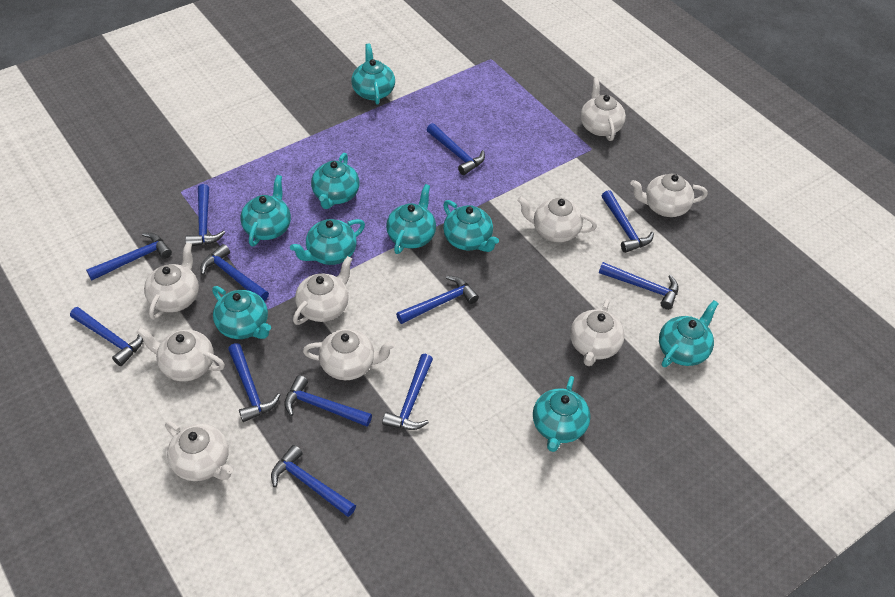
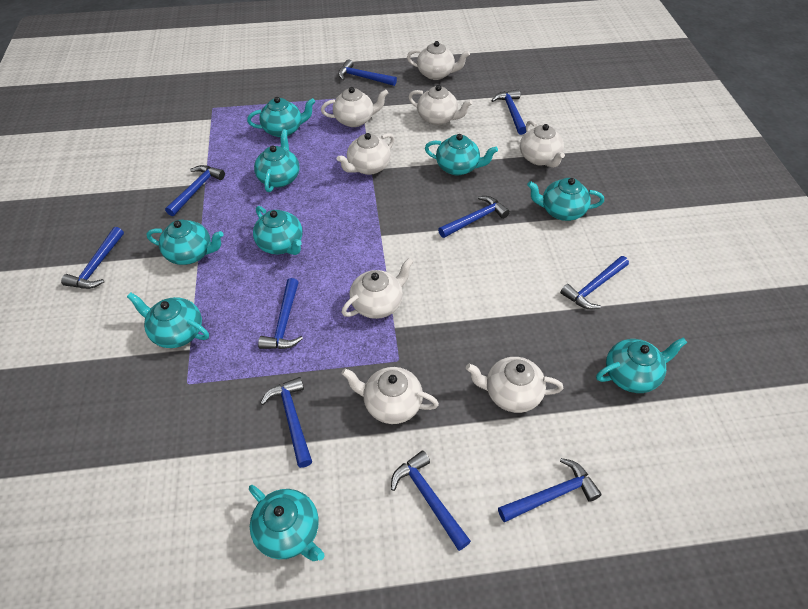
blue hammer: [70,307,143,366] [86,233,172,280] [185,184,226,246] [200,244,269,301] [228,343,280,422] [271,445,356,517] [284,375,372,427] [382,354,433,430] [396,276,479,324] [427,123,485,175] [599,262,679,310] [602,190,654,253] = 12 -> [61,227,124,289] [165,165,225,216] [258,278,303,349] [260,377,312,468] [338,59,397,86] [391,450,471,551] [438,196,510,238] [491,90,526,135] [498,458,602,522] [560,256,629,309] = 10
white teapot: [136,327,225,381] [144,242,199,320] [165,421,233,481] [293,256,352,325] [303,329,395,380] [517,196,597,242] [570,299,625,366] [580,78,626,141] [630,174,708,217] = 9 -> [321,87,388,127] [337,133,395,175] [342,258,413,319] [342,367,439,424] [407,41,470,80] [409,85,473,125] [466,357,563,413] [520,120,565,168] = 8

